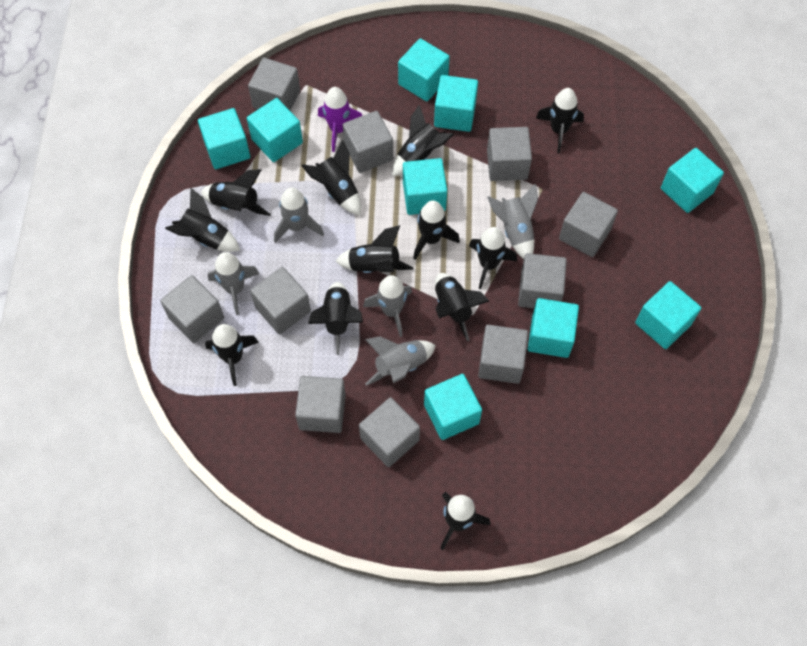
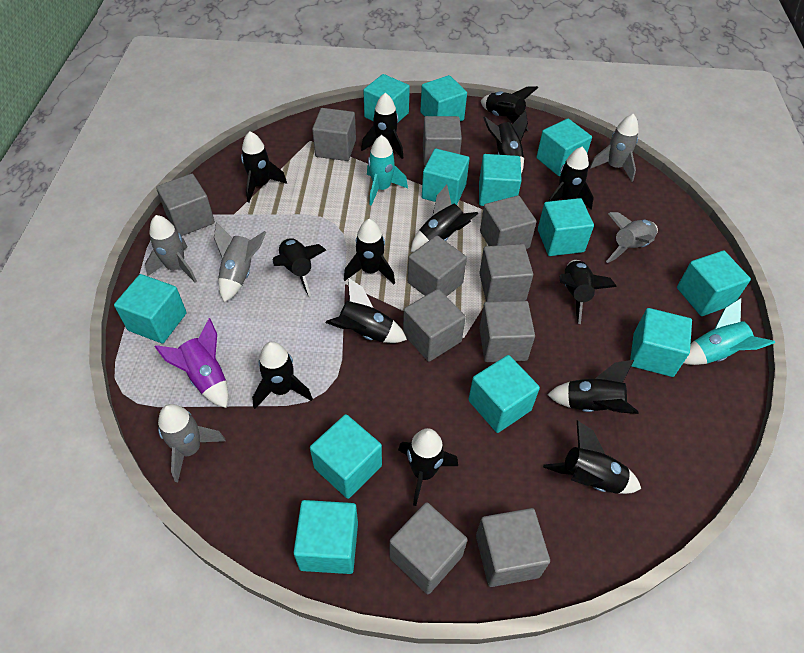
black rocket: [165,188,240,252] [201,169,271,216] [205,324,259,386] [301,140,361,216] [308,282,363,355] [336,225,413,273] [392,105,454,176] [413,201,460,260] [435,273,490,341] [440,492,490,550] [469,227,517,289] [536,88,584,153] = 12 -> [241,131,287,202] [252,342,313,409] [273,238,326,297] [326,278,407,343] [344,219,395,285] [361,93,403,159] [398,428,458,506] [411,185,478,252] [481,86,538,131] [484,110,528,174] [543,421,641,494] [547,360,639,414] [548,147,594,209] [560,260,617,324] = 14
turquoise cube: [198,108,251,169] [247,98,303,162] [398,38,450,101] [403,158,447,215] [424,374,482,440] [434,75,478,132] [528,298,579,358] [635,281,701,349] [661,148,724,213] = 9 -> [114,274,187,344] [293,500,358,574] [310,414,382,499] [363,74,410,123] [420,75,467,121] [422,149,469,205] [468,355,540,433] [479,154,522,206] [536,119,592,176] [538,198,594,256] [630,308,692,377] [677,250,751,316] = 12
turquoise rocket: none = 0 -> [367,135,408,206] [684,298,775,365] = 2

